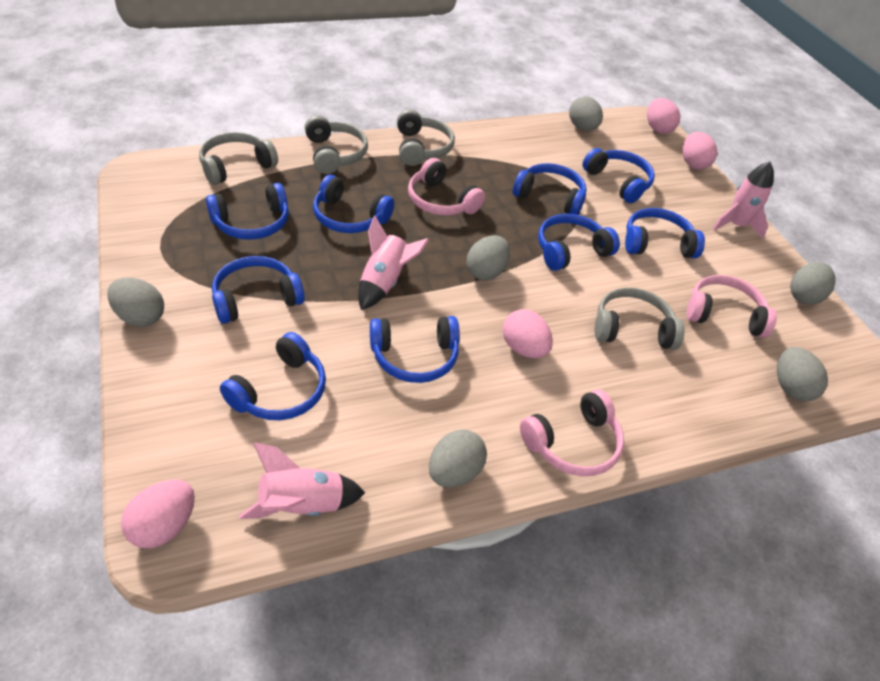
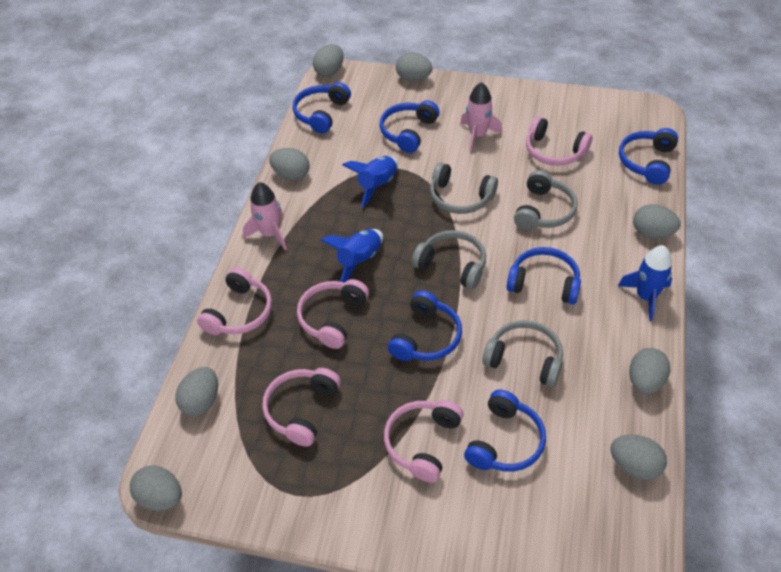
blue headphones: [206,183,289,240] [212,256,305,324] [220,332,326,420] [313,175,394,233] [370,316,460,383] [513,163,587,215] [538,214,620,271] [582,148,655,203] [625,208,705,258] = 9 -> [292,82,351,134] [379,100,440,153] [388,291,462,361] [464,390,546,472] [506,247,581,304] [619,128,678,185] = 6
blue rocket: none = 0 -> [320,229,383,283] [342,156,398,207] [618,245,672,321] = 3
grey egg: [107,278,164,327] [429,430,487,487] [467,235,510,280] [569,96,603,131] [777,347,828,401] [790,262,836,305] = 6 -> [130,465,182,511] [176,367,218,416] [269,148,309,180] [313,44,343,77] [396,52,433,81] [610,435,667,480] [629,348,670,394] [633,204,680,238] = 8
pink egg: [121,480,195,548] [503,309,553,358] [647,98,681,134] [682,132,717,170] = 4 -> none = 0
pink headphones: [408,158,485,215] [520,389,624,476] [687,275,777,338] = 3 -> [197,268,272,335] [262,368,341,447] [297,279,369,349] [384,400,463,482] [526,116,592,166] = 5
pink rocket: [239,442,365,519] [358,216,429,310] [712,162,774,239] = 3 -> [243,182,287,250] [460,82,502,152] = 2

